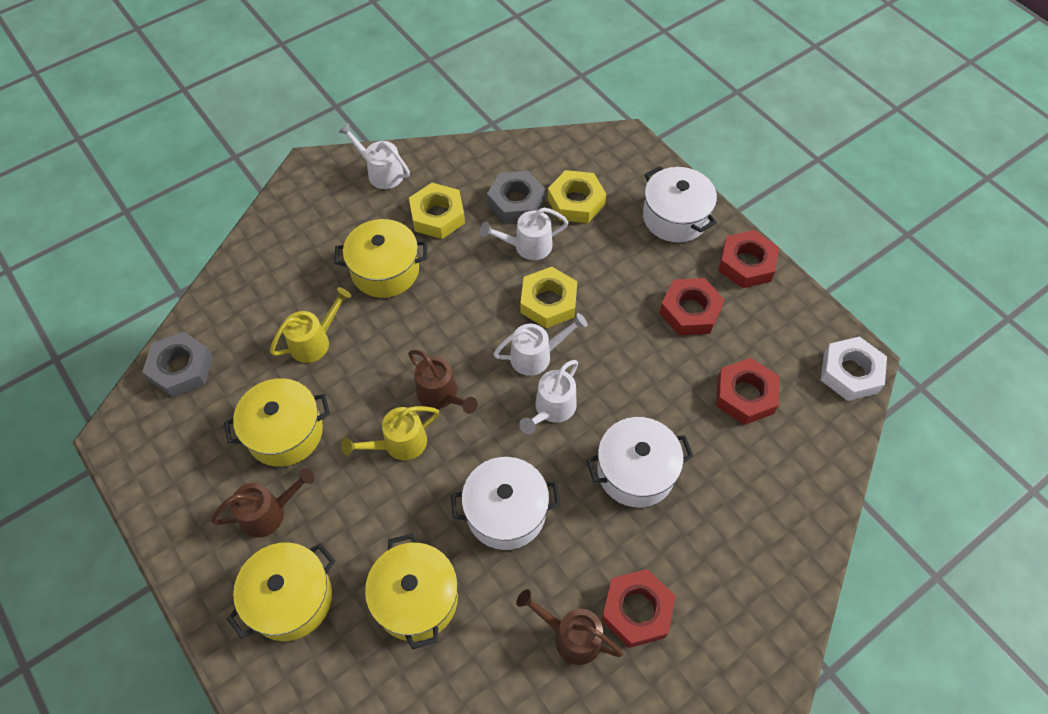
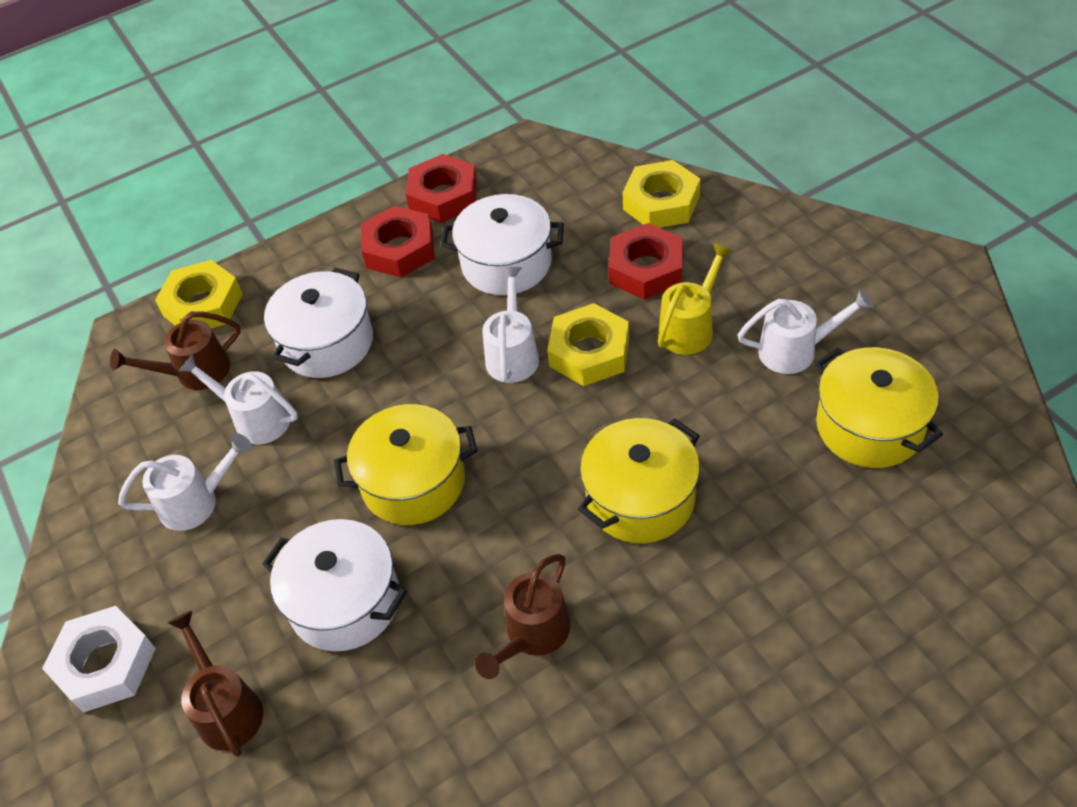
grey nut: [142,331,213,397] [487,171,545,223] = 2 -> none = 0
red nut: [601,569,676,648] [659,278,725,335] [716,358,779,425] [718,230,779,288] = 4 -> [361,206,435,278] [406,154,477,223] [609,223,683,300] = 3
yellow pot: [224,378,330,467] [227,542,335,641] [334,219,427,298] [365,533,458,650] = 4 -> [334,404,477,525] [578,418,700,543] [814,347,943,468] = 3
yellow watering can: [270,287,351,363] [341,406,439,461] = 2 -> [658,243,733,355] = 1

